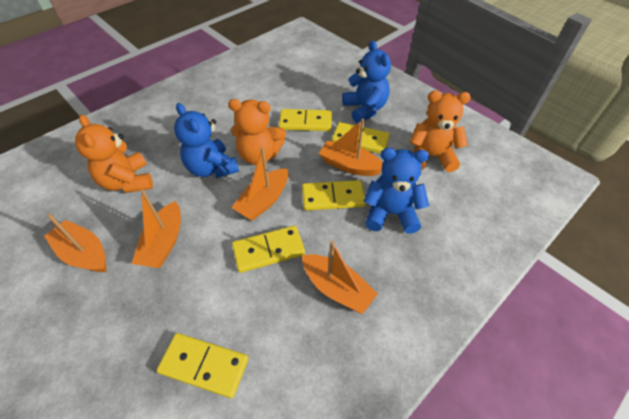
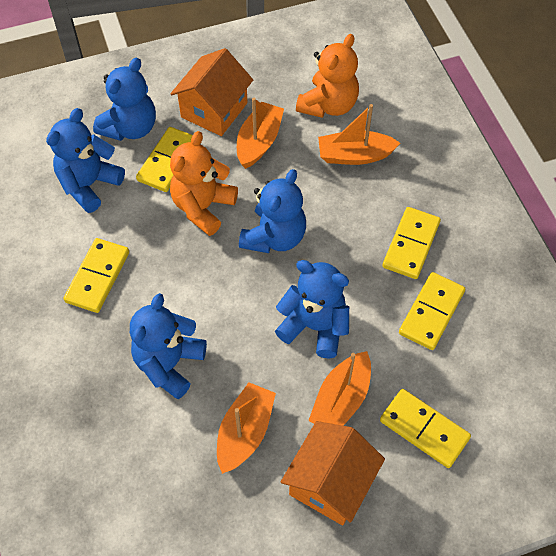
blue teddy bear: [174,103,239,178] [342,40,391,123] [364,148,429,234] = 3 -> [46,108,125,213] [93,57,156,141] [130,293,207,399] [239,169,306,253] [275,260,349,359] = 5
orange boat: [44,214,106,272] [131,189,181,268] [231,147,288,221] [302,241,378,314] [319,119,383,176] = 5 -> [217,382,276,474] [237,98,284,169] [308,351,371,426] [318,104,400,165] = 4
orange house: none = 0 -> [170,48,253,136] [281,421,385,525] = 2
orange teddy bear: [75,115,153,193] [228,99,286,165] [409,90,471,172] = 3 -> [170,131,238,236] [296,34,359,118] = 2

